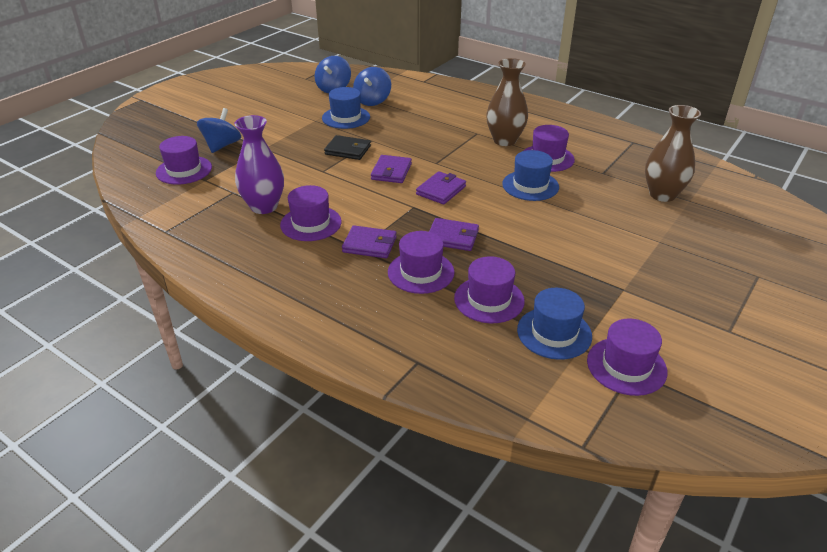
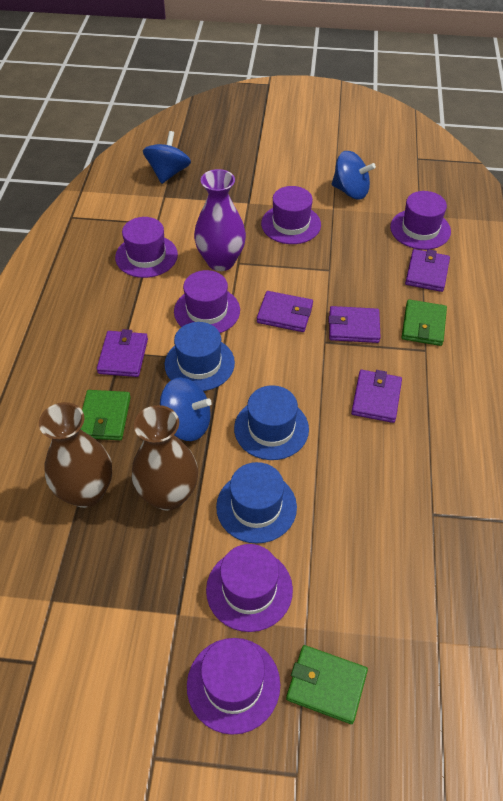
black wallet: [324,135,371,160] = 1 -> none = 0
green wallet: none = 0 -> [81,390,131,440] [286,645,368,724] [402,299,447,346] = 3
purple wallet: [342,225,397,258] [371,155,412,183] [416,171,466,205] [429,218,479,251] = 4 -> [97,329,148,377] [257,291,313,332] [329,306,381,343] [351,370,402,423] [405,249,450,292] = 5

